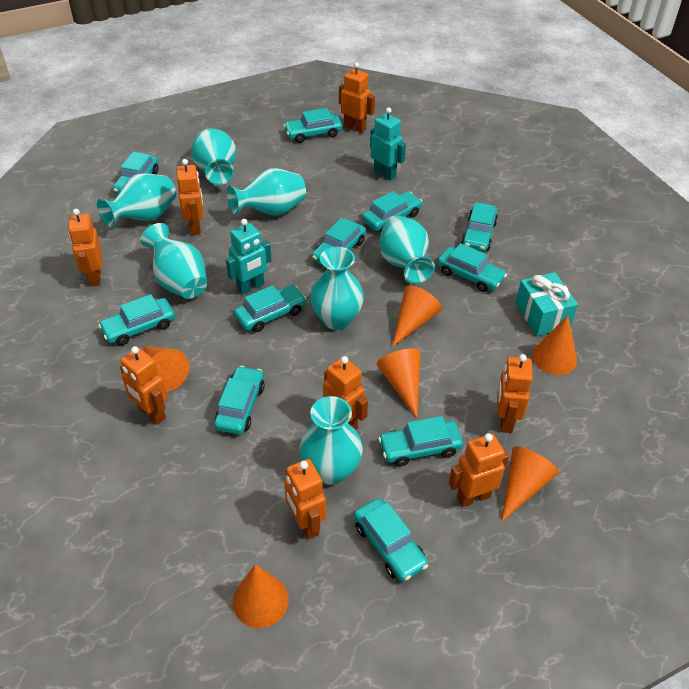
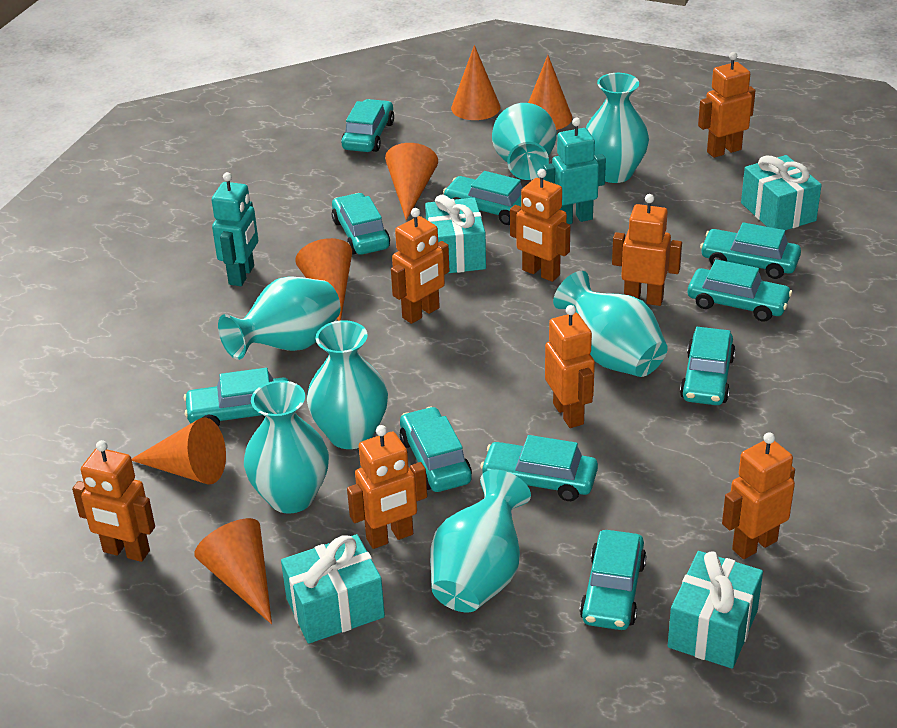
turquoise car: [98,294,175,346] [113,152,159,194] [214,366,265,435] [234,285,306,332] [283,108,342,143] [312,218,366,264] [354,498,428,582] [362,191,422,231] [378,416,463,467] [437,243,507,292] [461,202,498,252] = 11 -> [184,368,289,426] [332,193,390,255] [341,99,394,152] [400,407,472,492] [443,171,523,225] [480,435,598,501] [580,530,646,630] [680,327,736,405] [688,259,792,322] [700,222,801,279] = 10
turquoise gift: [515,272,578,336] = 1 -> [281,534,385,644] [425,194,486,274] [668,551,763,669] [741,155,822,230] = 4

